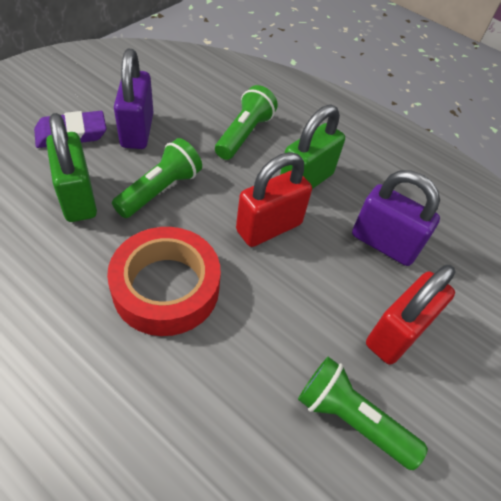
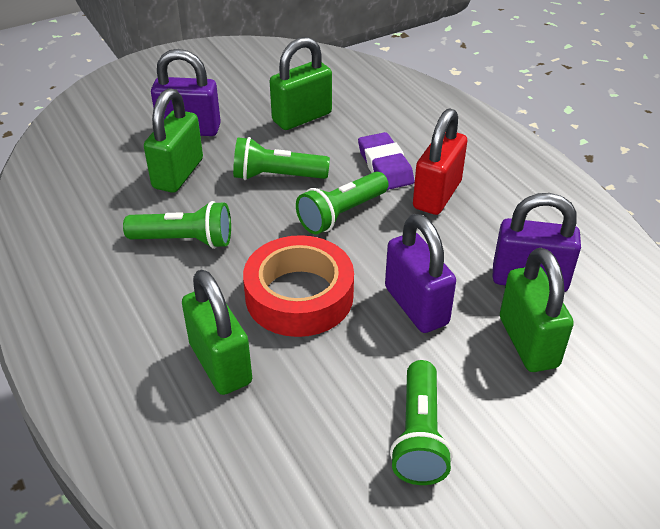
green flashlight: [112,138,202,218] [215,85,278,160] [298,357,428,470] = 3 -> [123,201,231,249] [233,137,330,180] [296,172,389,234] [390,360,453,485] = 4
green padlock: [46,113,97,222] [280,104,345,189] = 2 -> [144,88,203,193] [182,270,252,395] [270,37,332,130] [500,248,574,372] = 4
purple padlock: [114,48,153,149] [352,170,440,266] = 2 -> [151,49,221,136] [385,214,456,333] [492,193,581,292] = 3
red padlock: [236,152,312,247] [366,265,456,365] = 2 -> [413,108,467,215] = 1

